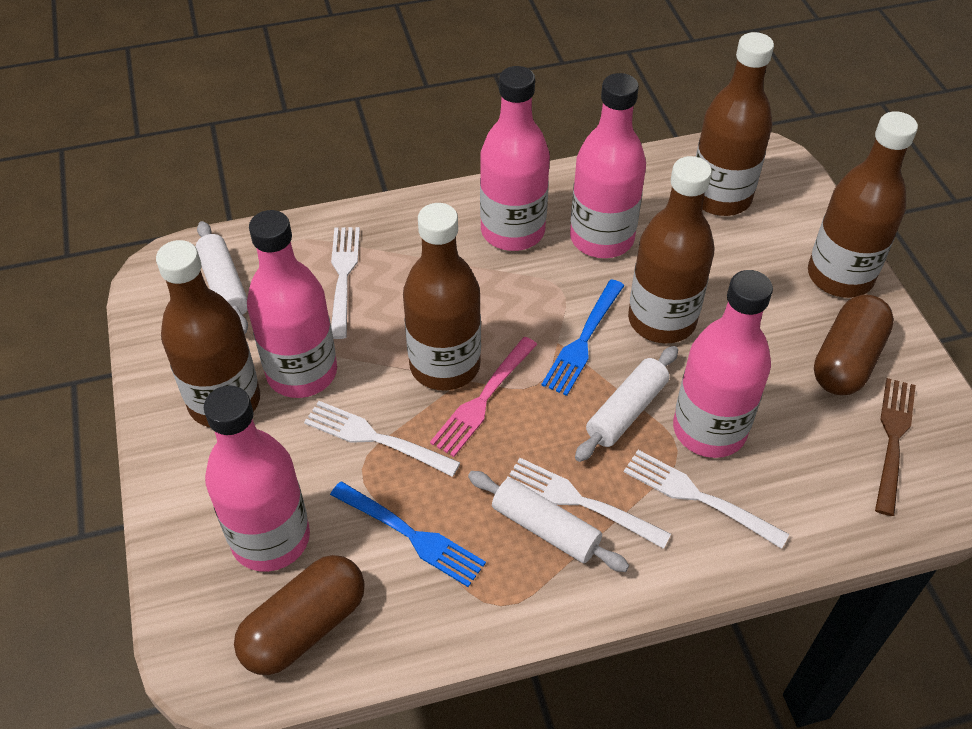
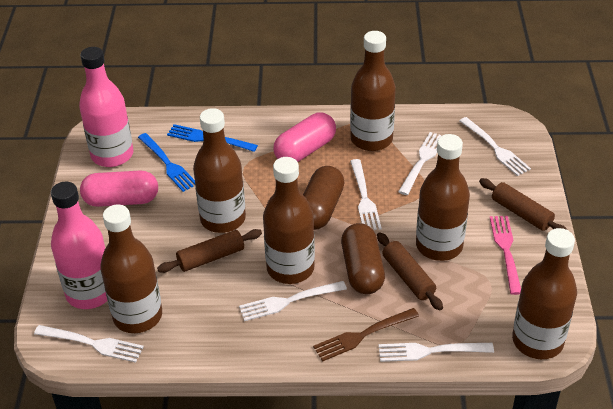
brown bottle: [156,240,260,427] [403,203,481,391] [628,156,715,343] [696,32,774,216] [808,111,918,298] = 5 -> [100,205,162,333] [193,108,246,233] [263,157,315,284] [350,31,396,151] [416,134,470,261] [512,228,577,359] = 6
brown rolling pin: none = 0 -> [157,229,262,273] [377,232,443,310] [479,178,567,231] = 3
pink bottle: [204,386,310,572] [247,210,337,398] [480,66,550,251] [570,73,646,258] [673,270,773,458] = 5 -> [51,181,107,309] [79,47,134,167] = 2
pink capsule: none = 0 -> [80,171,158,207] [273,113,336,162] = 2
white fork: [304,401,461,477] [331,227,360,339] [506,458,671,549] [624,450,790,549] = 4 -> [34,325,144,363] [239,281,347,321] [350,159,382,230] [379,343,494,362] [398,132,441,195] [460,117,531,176] = 6
white rolling pin: [195,221,248,334] [468,471,629,572] [575,346,678,462] = 3 -> none = 0

